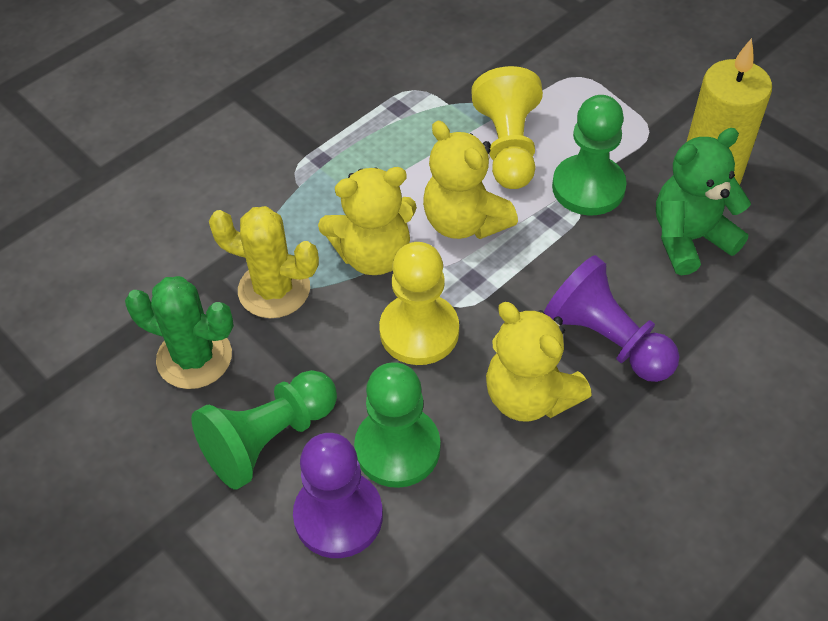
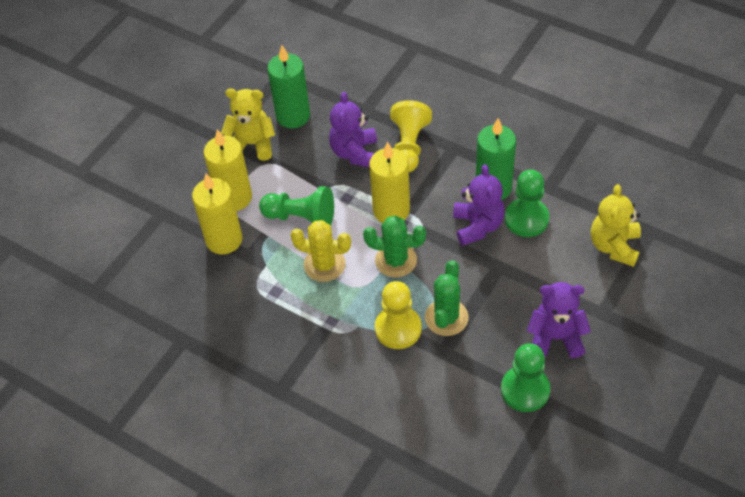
green cactus: [125,276,234,389] = 1 -> [363,216,426,278] [425,260,469,336] = 2
green candle: none = 0 -> [267,45,310,128] [476,118,516,200] = 2
green teddy bear: [656,128,751,276] = 1 -> none = 0
purple pawn: [293,433,383,558] [544,255,680,382] = 2 -> none = 0
purple teddy bear: none = 0 -> [329,92,377,168] [453,164,505,246] [527,282,591,358] = 3
yellow candle: [687,38,772,185] = 1 -> [192,173,242,254] [204,129,252,211] [369,142,410,223] = 3
yellow teddy bear: [318,167,417,275] [423,120,518,239] [486,302,592,422] = 3 -> [221,89,275,161] [591,184,641,267] = 2

